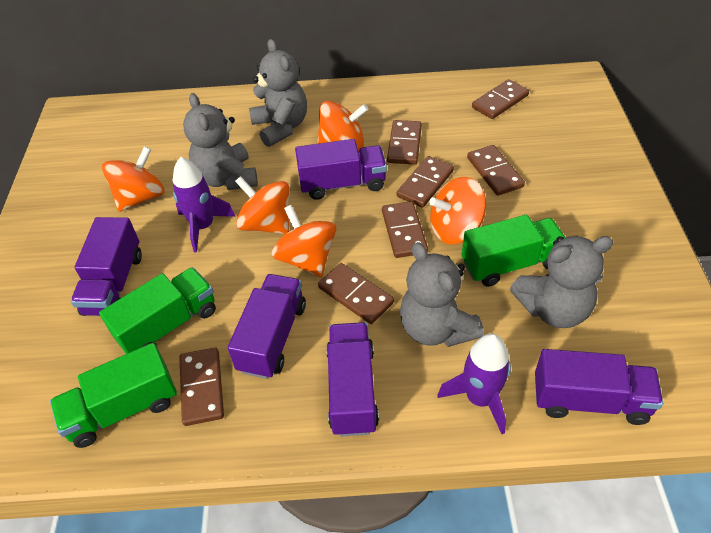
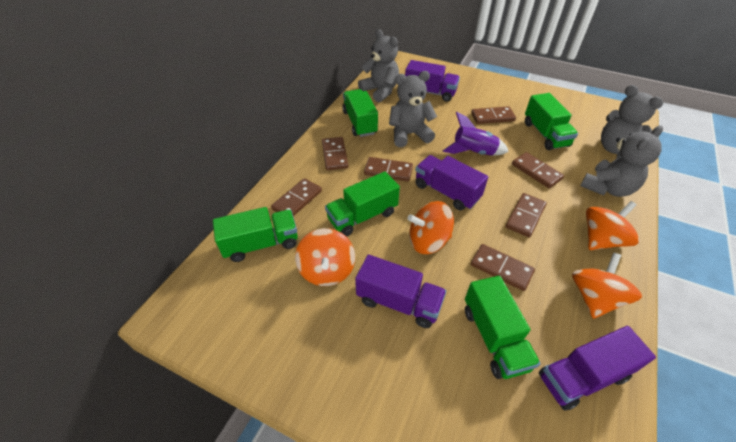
green truck: [50,343,177,448] [99,267,216,354] [462,215,566,287] = 3 -> [213,207,298,262] [325,172,400,237] [342,89,378,137] [465,276,540,379] [525,93,578,150] = 5
orange spinning top: [102,146,165,212] [235,176,289,234] [271,205,336,277] [317,101,368,152] [429,177,486,244] = 5 -> [295,228,355,286] [407,201,454,254] [572,253,642,319] [586,201,640,250] = 4
purple rocket: [173,157,236,252] [438,333,511,434] = 2 -> [442,112,509,156] = 1
purple truck: [71,217,142,316] [228,274,306,379] [295,139,387,200] [326,322,379,437] [535,349,663,425] = 5 -> [355,255,446,328] [405,60,460,102] [415,155,488,210] [539,326,656,411] = 4

